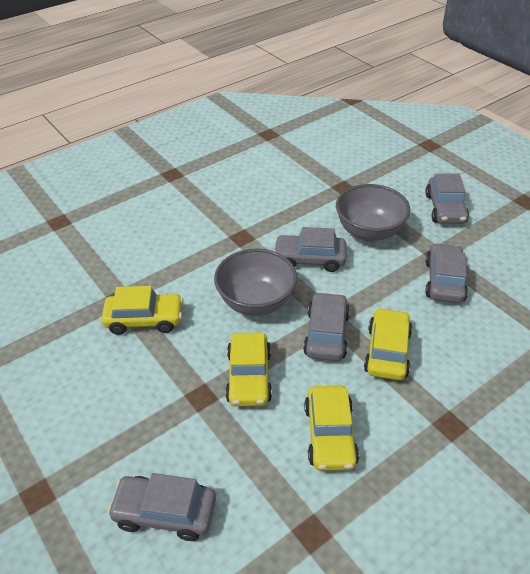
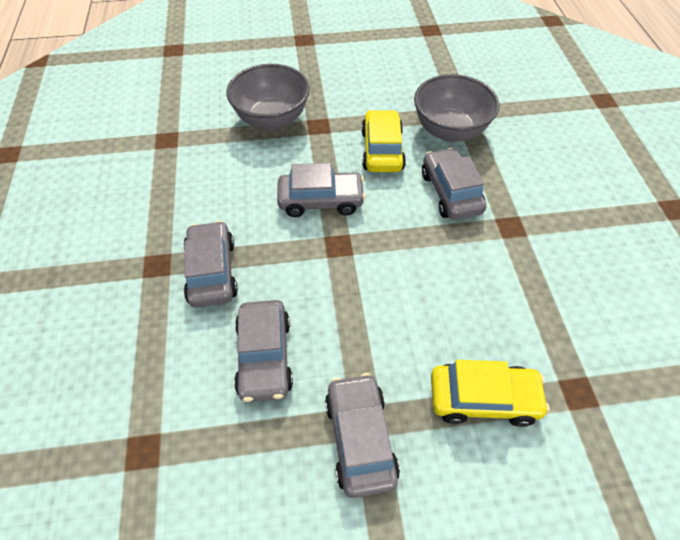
yellow car: [101,286,183,335] [225,333,272,406] [304,386,359,471] [364,308,412,380] = 4 -> [361,110,406,172] [431,360,550,427] = 2

